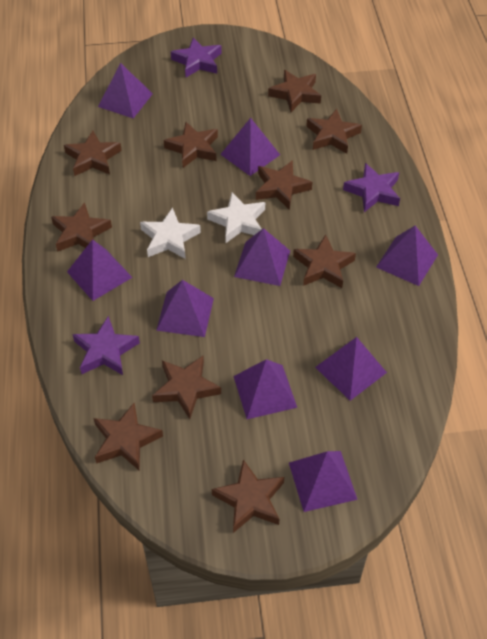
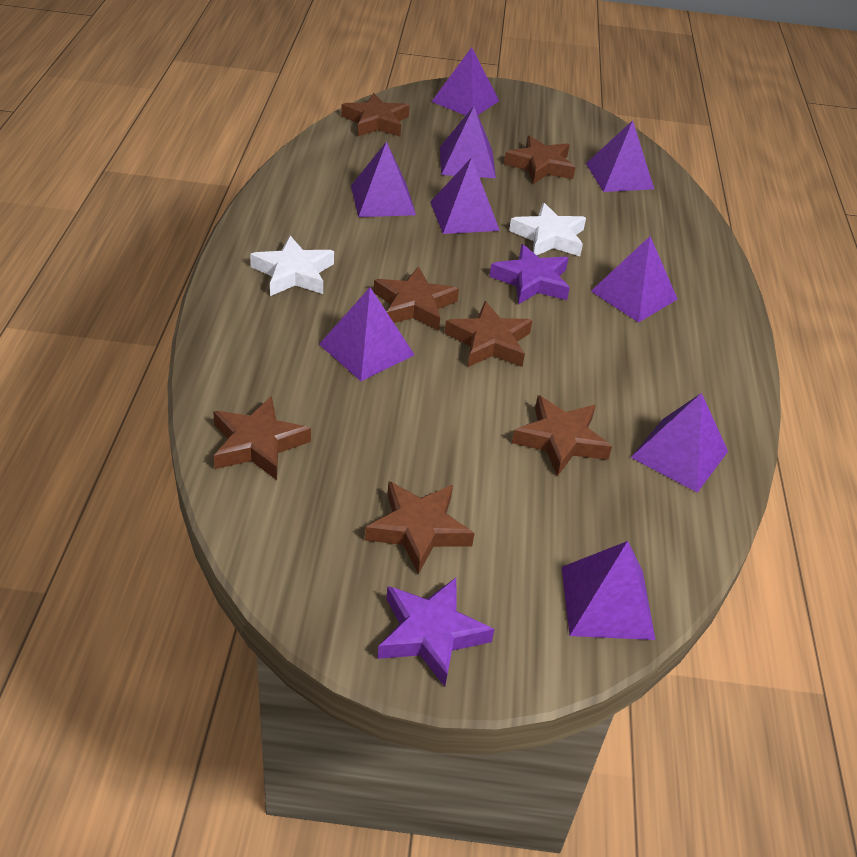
brown star: [51,202,112,252] [64,131,122,176] [93,403,163,471] [152,356,221,419] [164,122,218,168] [212,459,284,533] [256,160,312,210] [268,70,321,112] [293,234,356,288] [306,109,362,154] = 10 -> [213,396,311,480] [341,93,410,137] [365,481,475,574] [374,267,459,331] [444,301,533,367] [504,135,576,184] [512,395,612,476] = 7
purple star: [72,316,140,375] [171,37,222,77] [343,163,400,212] = 3 -> [377,578,495,686] [489,244,570,305] = 2

